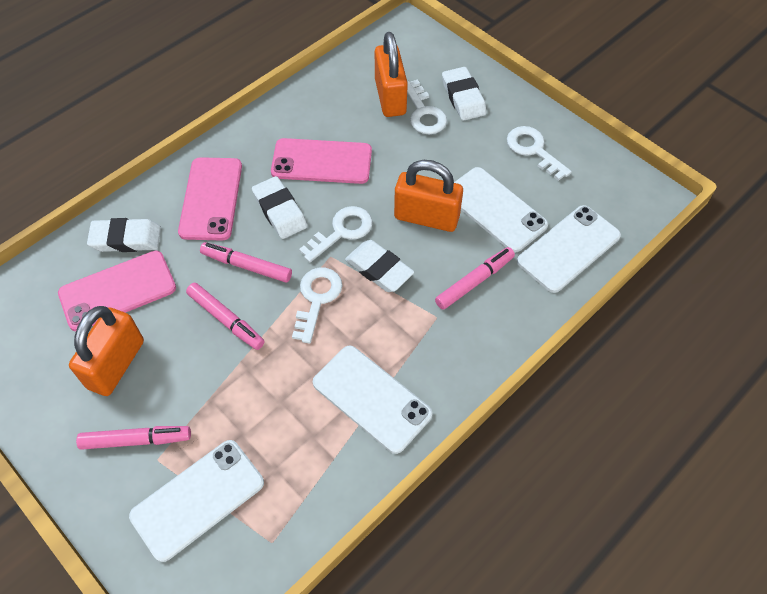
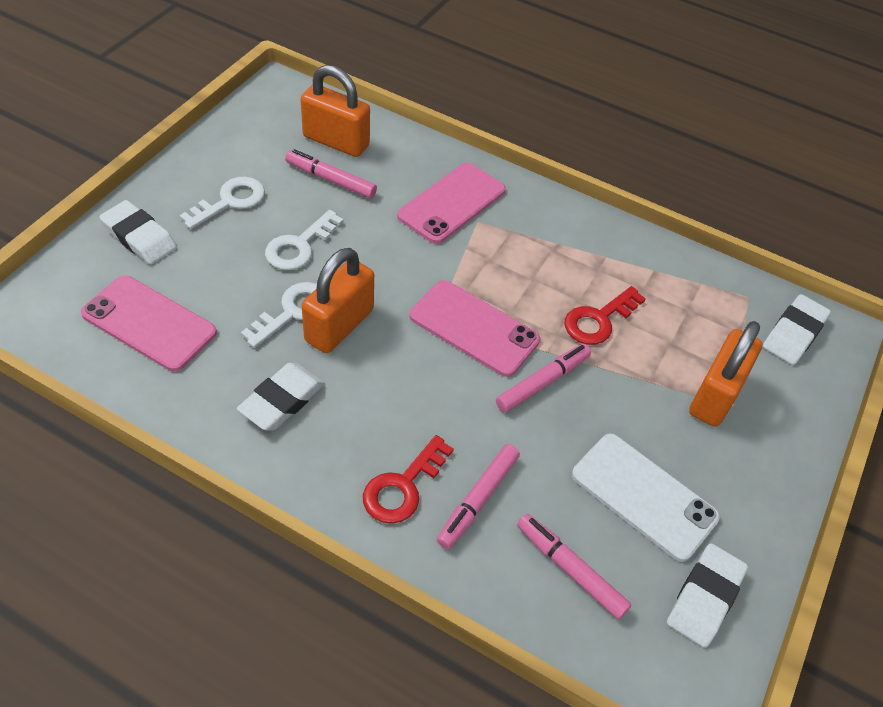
red key: none = 0 -> [363,435,454,524] [565,286,646,345] = 2
white key: [292,268,342,344] [299,206,373,262] [407,80,447,134] [507,126,572,181] = 4 -> [179,177,265,229] [241,282,317,348] [265,210,344,270] = 3
white phone: [129,440,264,562] [313,346,433,454] [454,167,548,252] [517,205,621,293] = 4 -> [572,434,720,562] = 1

